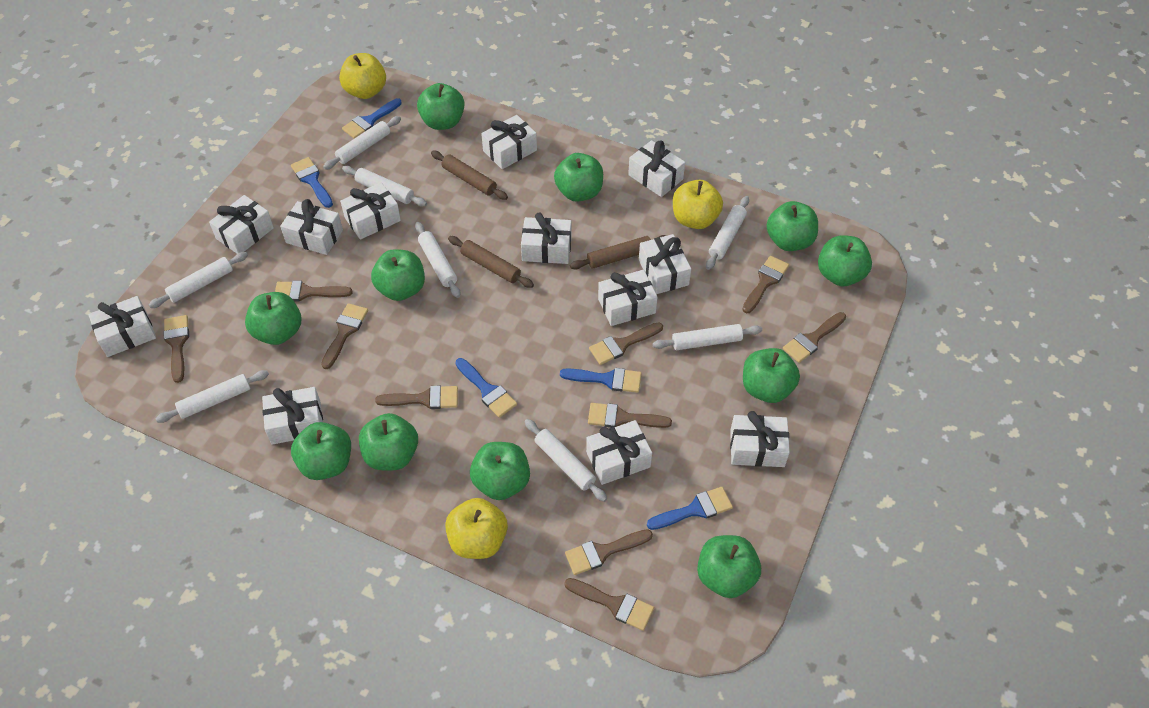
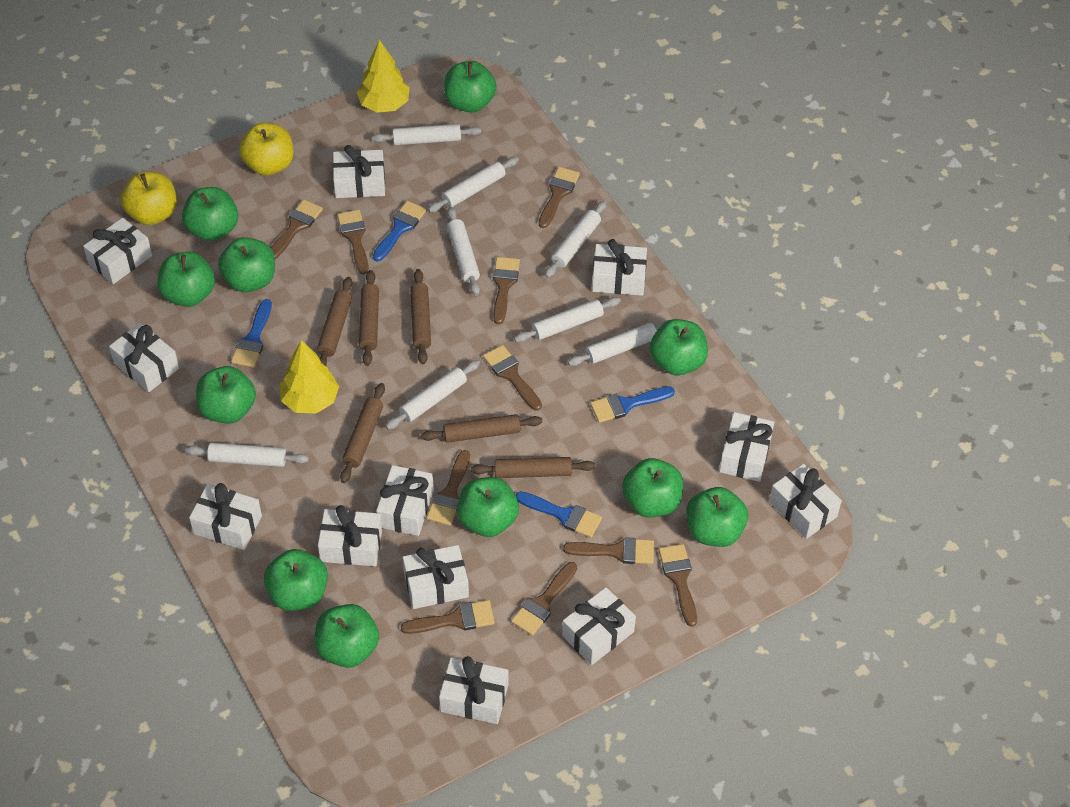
blue brush: [291,157,333,208] [342,98,402,139] [455,358,517,418] [560,368,642,393] [647,487,733,530] = 5 -> [231,299,272,368] [373,201,427,261] [515,491,602,538] [590,386,675,423] = 4
brown rolling pin: [431,151,508,200] [448,236,534,288] [570,235,666,269] = 3 -> [317,277,352,366] [340,383,385,483] [359,270,379,366] [410,269,431,364] [421,414,542,443] [471,457,595,478] = 6
yellow apple: [339,53,386,99] [445,498,508,559] [673,180,723,229] = 3 -> [121,172,177,225] [239,123,294,176] = 2
yellow tree: none = 0 -> [280,340,339,414] [357,40,410,113] = 2

